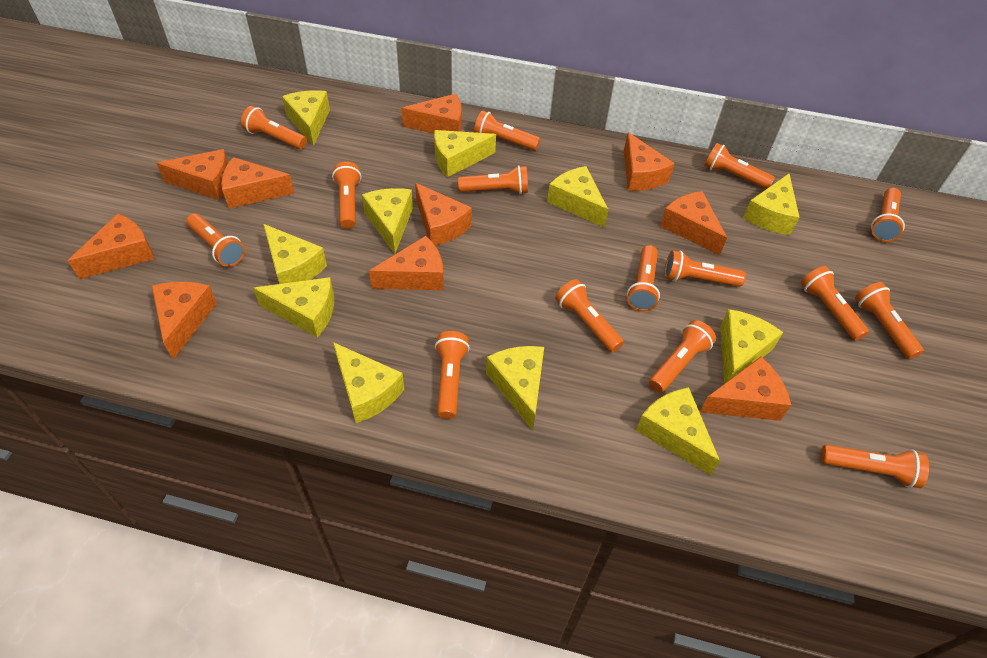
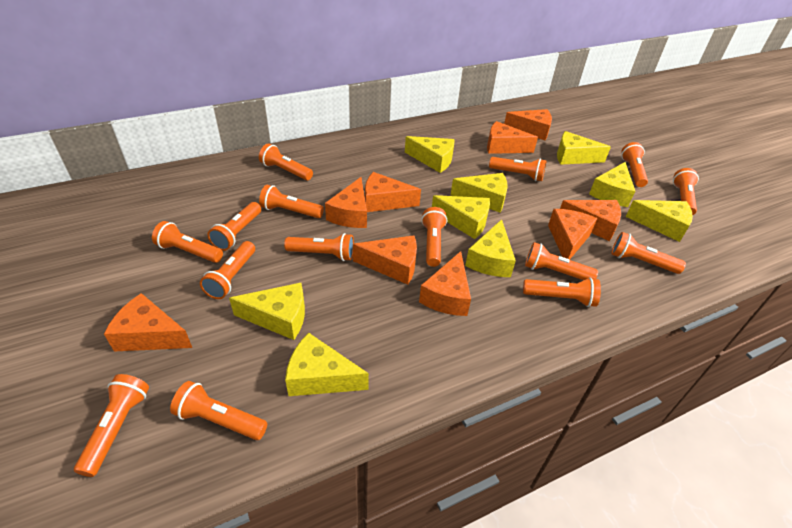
orange cheese: [68,214,155,279] [152,282,217,359] [156,149,228,200] [221,157,294,208] [369,236,444,290] [401,94,462,134] [415,183,472,246] [624,132,675,191] [660,191,727,255] [700,357,791,421] = 10 -> [104,293,192,352] [325,177,367,228] [353,235,417,285] [365,172,421,212] [419,251,471,316] [487,121,538,154] [504,109,552,140] [548,209,597,260] [560,200,621,241] = 9
yellow cheese: [253,277,334,338] [263,224,327,284] [282,90,330,146] [333,342,404,423] [362,188,413,254] [434,130,496,177] [486,346,544,430] [547,166,609,228] [636,387,720,475] [720,309,783,384] [743,174,799,235] = 11 -> [229,283,305,340] [285,333,369,396] [405,136,455,173] [432,195,490,239] [451,173,508,212] [465,219,516,277] [557,131,611,165] [589,162,635,207] [625,200,693,242] = 9

